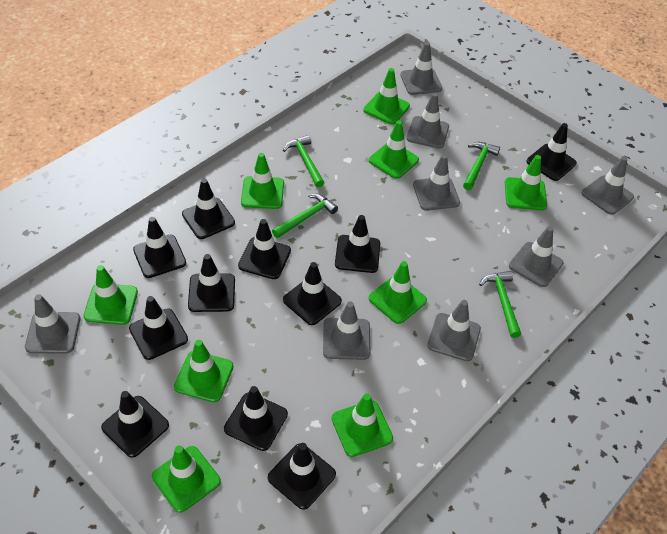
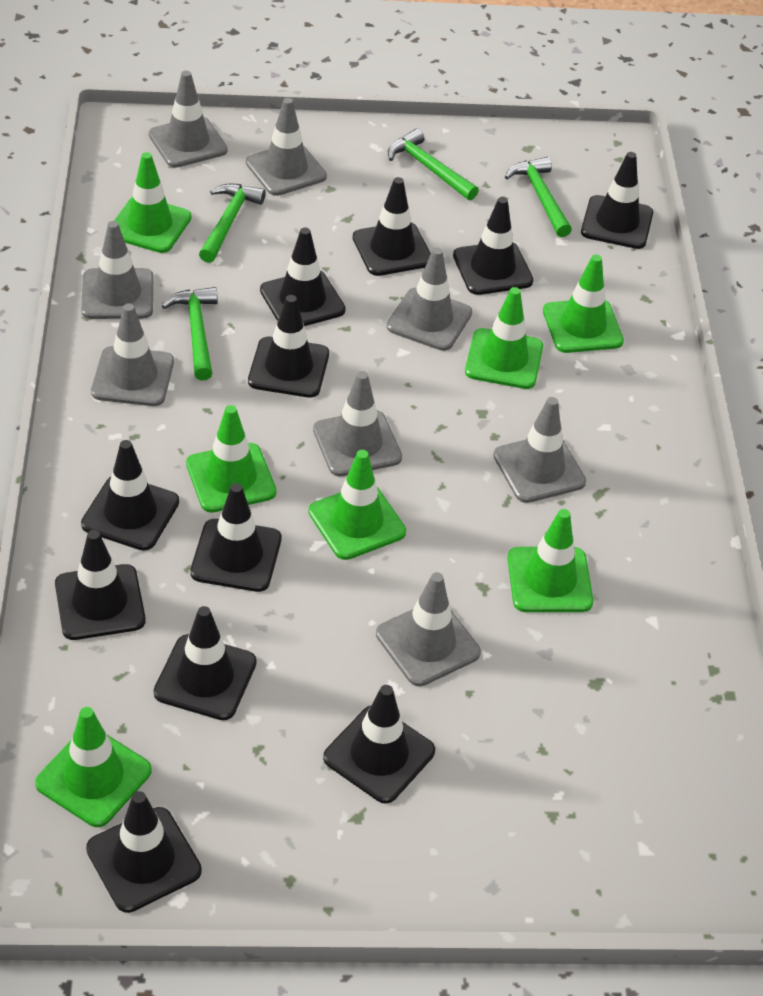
green traffic cone: [83,265,138,325] [152,445,221,513] [174,340,234,402] [241,153,284,209] [331,393,393,457] [363,68,410,124] [369,120,419,179] [369,261,427,324] [505,155,547,210] = 9 -> [35,707,152,827] [114,152,192,253] [186,405,276,513] [309,450,406,560] [465,287,543,389] [507,509,593,612] [543,255,624,353] = 7

